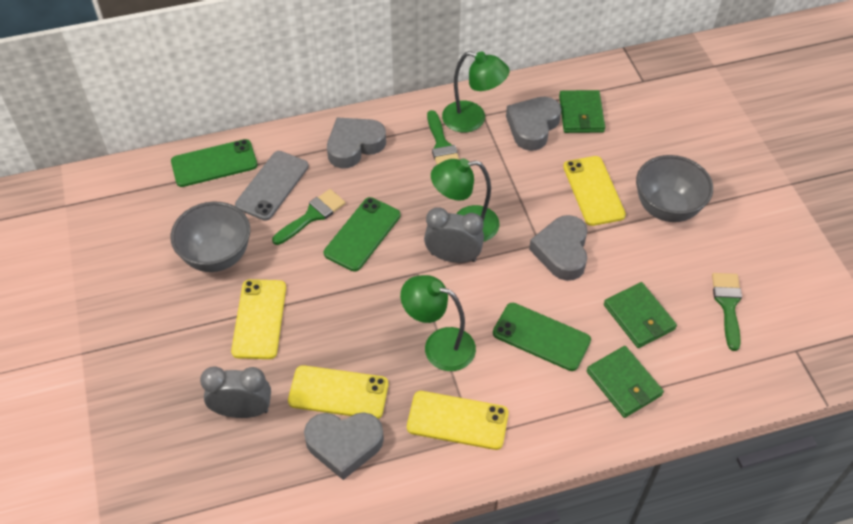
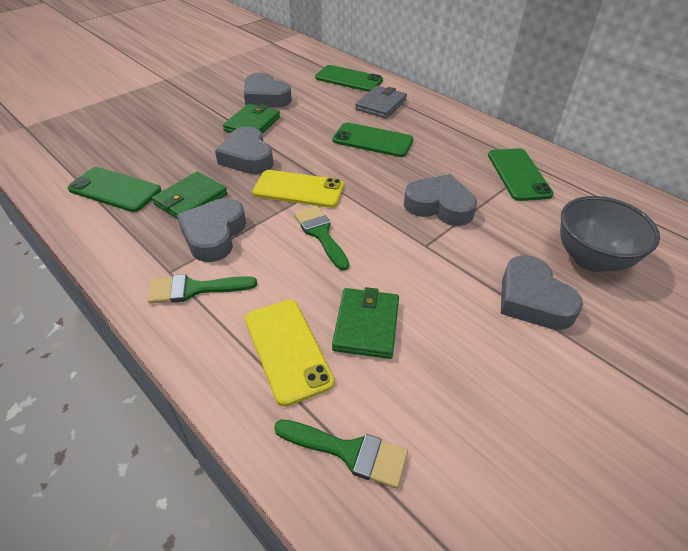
green lamp: [400,275,476,371] [431,158,500,242] [442,51,510,133] = 3 -> none = 0
green phone: [171,139,257,187] [324,197,400,271] [493,303,591,371] = 3 -> [68,167,161,212] [315,65,383,92] [333,122,413,157] [488,148,554,201] = 4
grey bowl: [171,201,250,272] [636,155,713,222] = 2 -> [560,196,660,272] = 1
grey clock: [200,366,271,418] [424,207,484,263] = 2 -> none = 0
grey heart: [304,412,384,480] [327,117,386,168] [506,97,562,151] [529,215,588,281] = 4 -> [177,198,246,262] [215,126,273,174] [244,73,292,108] [404,174,477,226] [501,255,583,330] = 5
grey phone: [235,151,309,221] = 1 -> none = 0
grey wallet: none = 0 -> [355,86,407,119] = 1
yellow phone: [231,279,286,359] [288,365,388,419] [407,391,509,450] [563,156,626,226] = 4 -> [245,300,335,407] [253,170,344,208] = 2

